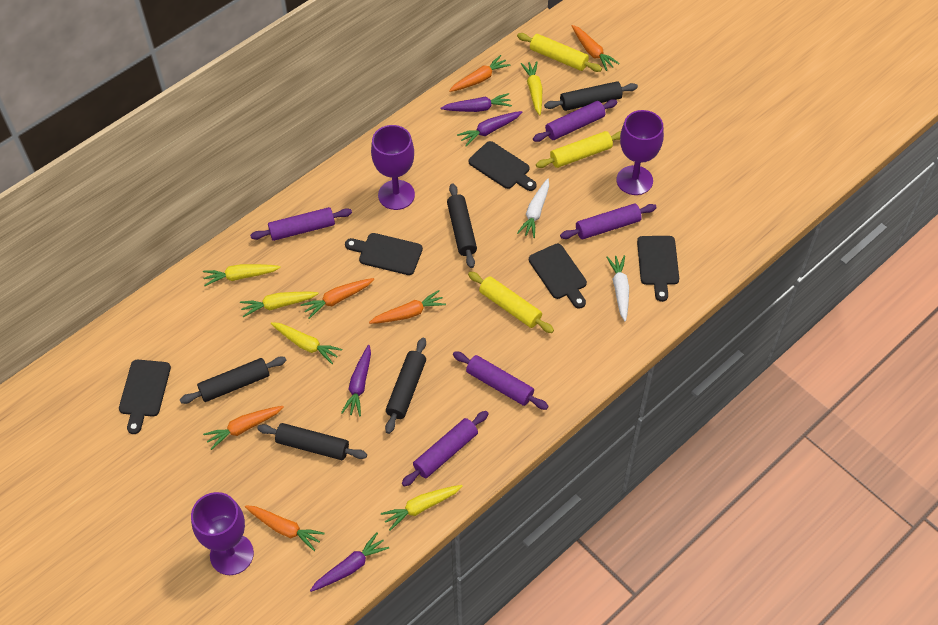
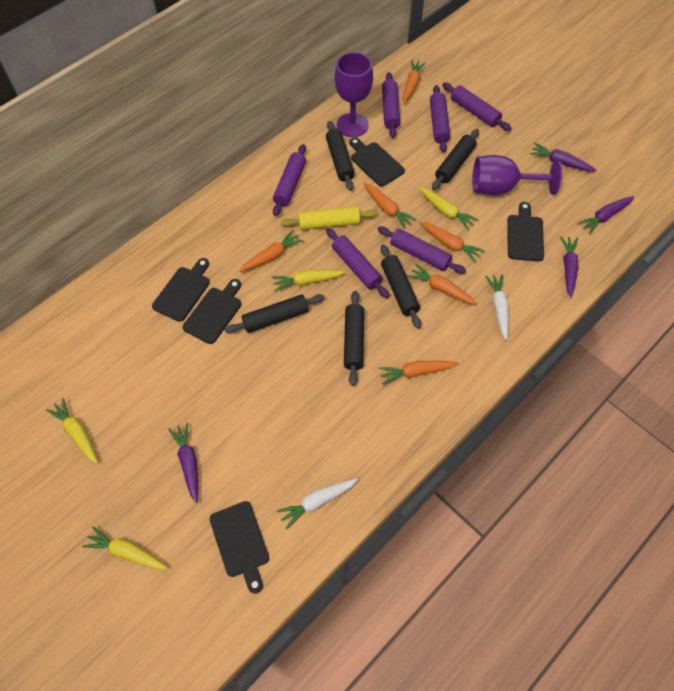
purple goblet: [191,492,254,575] [371,125,415,210] [616,110,664,195] = 3 -> [335,52,373,137] [472,155,562,195] = 2
purple rolling pin: [250,207,352,241] [402,411,489,487] [453,351,549,410] [533,99,617,142] [560,204,657,239] = 5 -> [273,144,306,216] [326,228,389,298] [377,226,466,274] [382,72,400,138] [430,85,450,152] [442,82,512,131] = 6
yellow carrot: [203,264,281,286] [240,292,319,317] [271,322,342,364] [381,485,463,531] [521,61,542,115] = 5 -> [46,398,98,464] [82,526,168,570] [272,270,346,291] [419,187,478,230] = 4
yellow rolling pin: [468,271,554,333] [517,33,602,72] [536,131,621,168] = 3 -> [281,206,377,230] = 1

